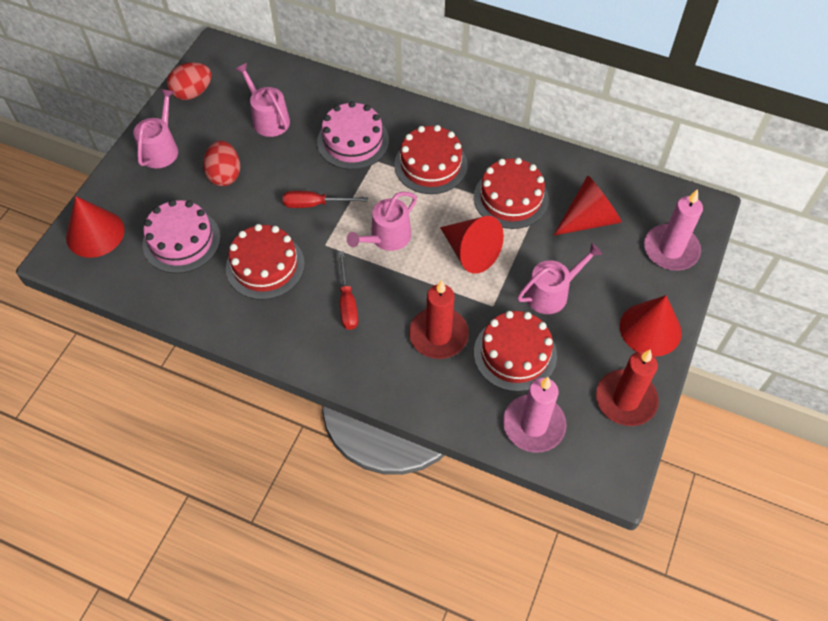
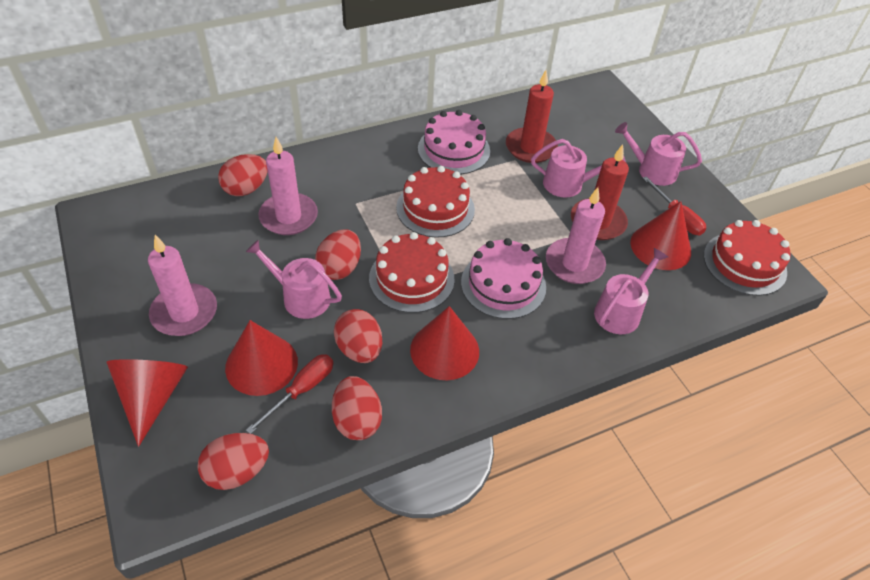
pink candle: [503,377,567,453] [644,189,703,271] = 2 -> [148,235,217,336] [258,137,318,235] [546,187,606,284] = 3
red cake: [226,224,305,300] [394,125,468,194] [474,158,549,229] [474,311,557,392] = 4 -> [369,232,455,313] [396,166,475,238] [704,220,791,296] = 3
red egg: [167,62,211,100] [203,141,240,186] = 2 -> [197,433,269,490] [218,154,268,196] [315,229,361,280] [332,376,382,440] [334,309,382,363] = 5

